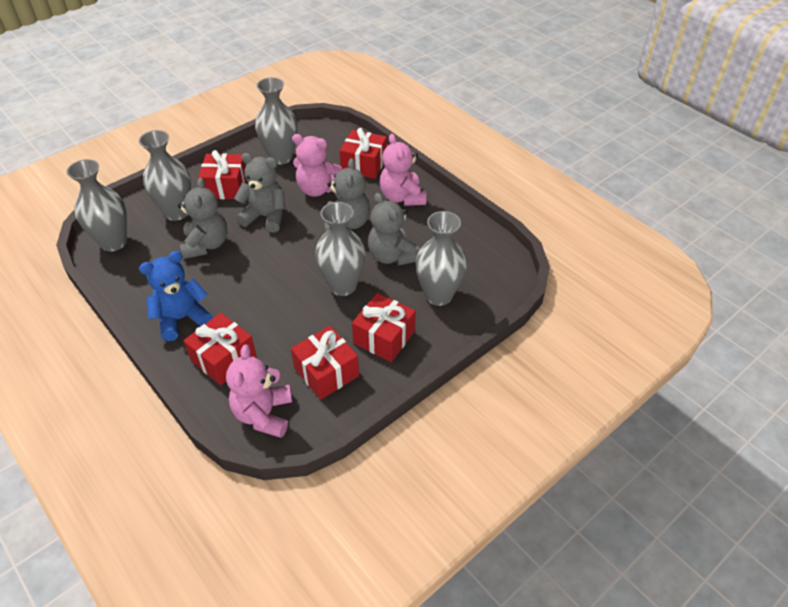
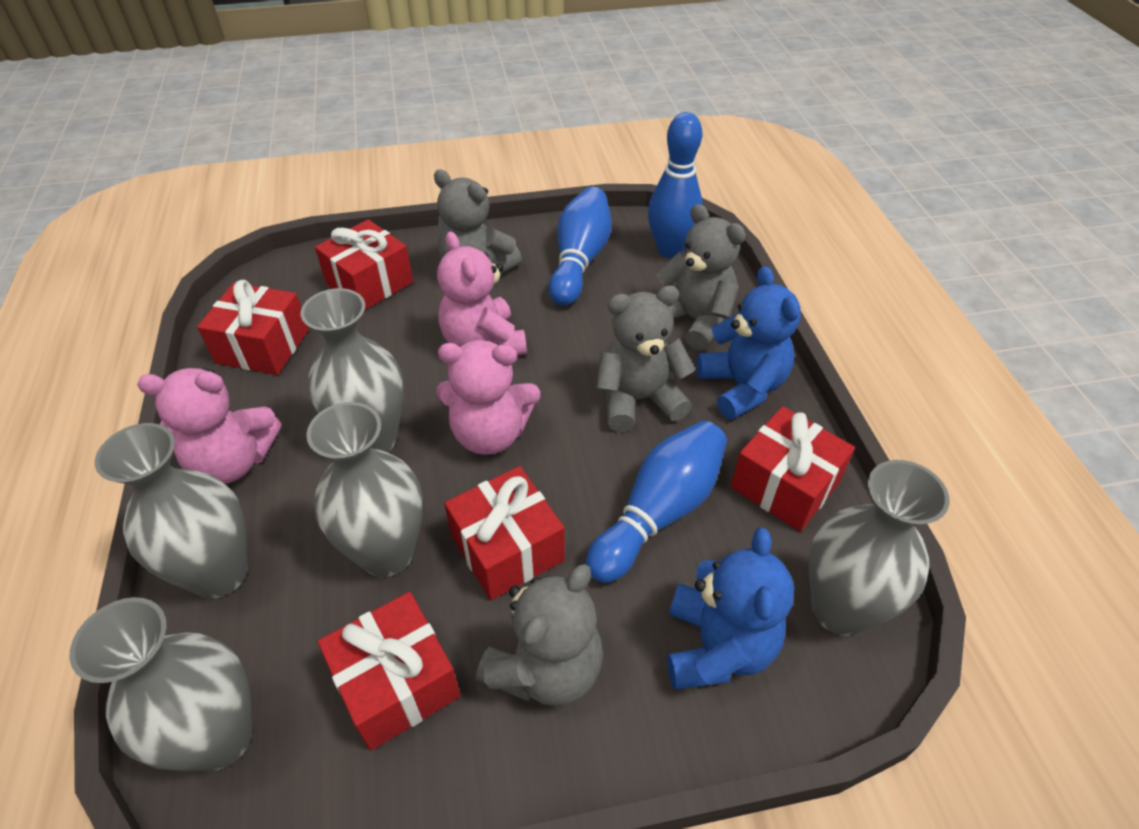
blue bowling pin: none = 0 -> [549,187,612,306] [586,421,727,583] [648,112,703,258] = 3
blue teddy bear: [139,251,213,341] = 1 -> [667,527,794,690] [696,266,801,420] = 2

